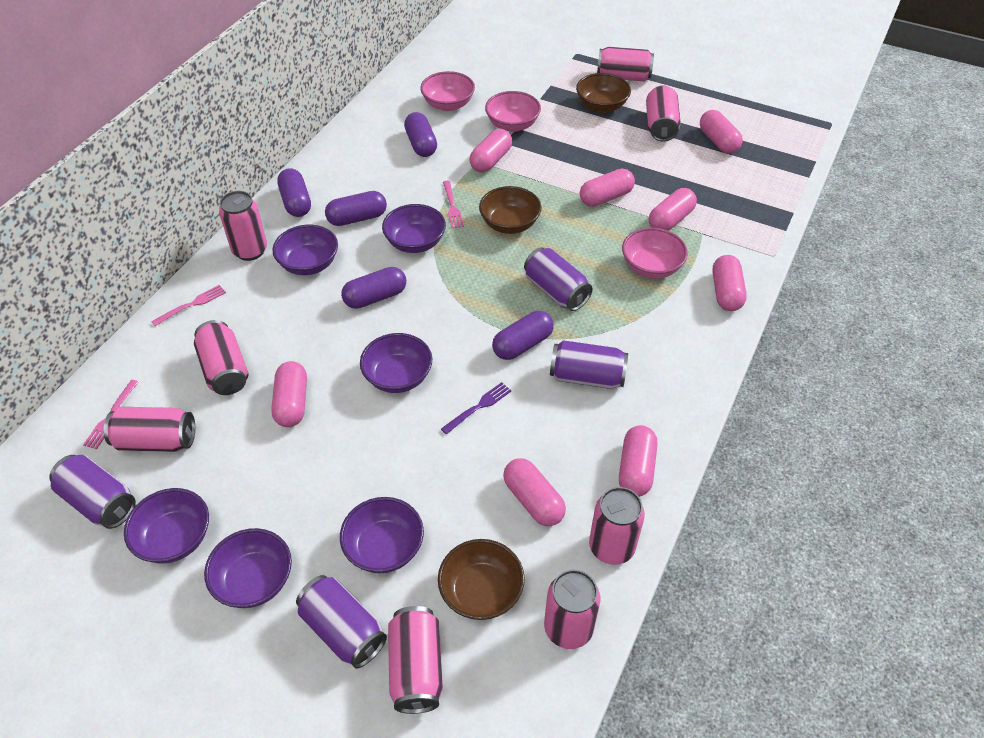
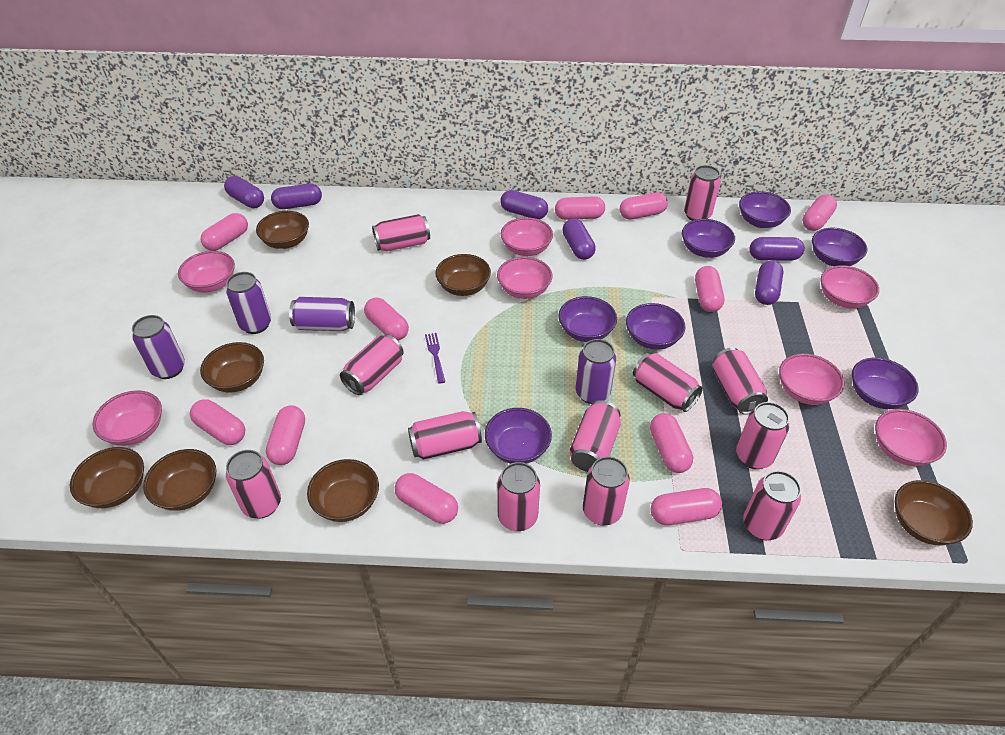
brown bowl: [438,539,525,620] [479,186,542,234] [576,73,631,113] = 3 -> [70,447,144,508] [143,449,216,511] [200,342,264,393] [256,211,309,249] [307,459,379,522] [435,254,491,296] [895,480,973,545] = 7
pink bowl: [420,71,475,111] [485,91,541,132] [622,228,688,279] = 3 -> [93,390,162,446] [178,251,235,292] [497,257,552,299] [501,217,553,256] [779,354,844,405] [821,265,879,308] [875,409,947,466] = 7
pink can: [104,407,195,452] [194,320,248,395] [219,191,267,261] [388,606,443,714] [544,570,601,649] [589,487,645,565] [597,47,654,81] [646,85,681,142] = 8 -> [226,450,281,518] [340,334,404,395] [372,214,430,251] [408,411,482,460] [497,462,540,531] [569,400,621,472] [583,457,630,526] [633,353,703,412] [684,165,721,221] [712,348,768,415] [736,402,789,469] [743,471,801,540] = 12
pink capsule: [271,361,307,427] [469,129,512,172] [503,458,566,526] [580,169,635,207] [619,425,657,497] [649,188,697,231] [700,110,743,154] [712,255,747,311] = 8 -> [190,400,245,445] [201,213,248,251] [266,405,305,465] [364,297,409,340] [395,473,458,524] [555,196,605,220] [620,192,668,220] [650,413,693,473] [651,488,722,525] [695,266,724,312] [802,195,837,231] = 11
pink fork: [83,380,138,449] [151,285,226,326] [443,181,464,228] = 3 -> none = 0
purple bowl: [124,488,209,564] [204,528,292,608] [272,225,338,275] [340,497,424,573] [360,333,432,393] [382,204,446,253] = 6 -> [485,408,552,464] [558,296,617,342] [626,303,685,350] [682,219,735,258] [739,191,791,228] [812,228,868,266] [852,358,919,409] = 7
purple capsule: [277,168,311,217] [325,191,387,226] [341,267,406,309] [404,112,437,157] [492,311,554,360] = 5 -> [224,176,264,208] [271,184,322,209] [500,190,548,219] [562,218,596,260] [749,237,805,260] [755,260,783,305] = 6

